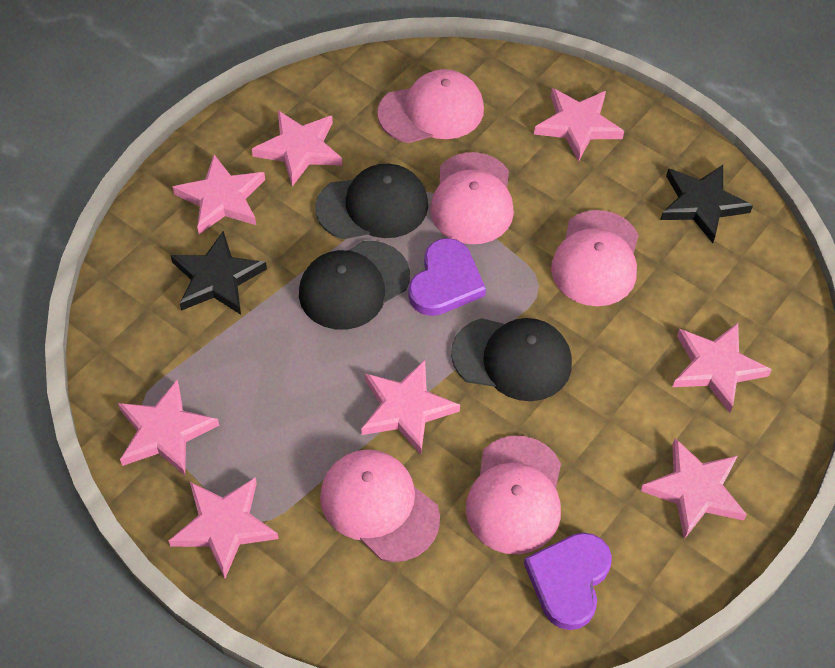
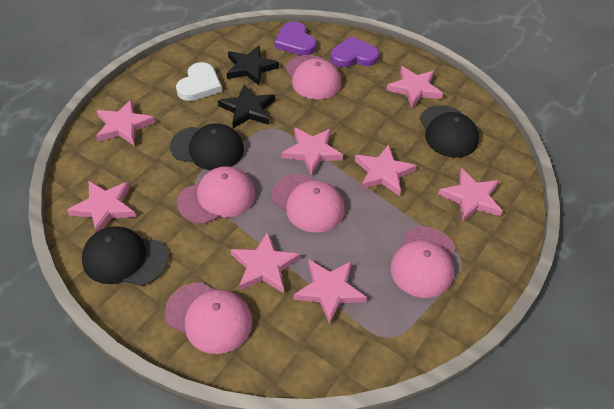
white heart: none = 0 -> [176,62,222,101] = 1

